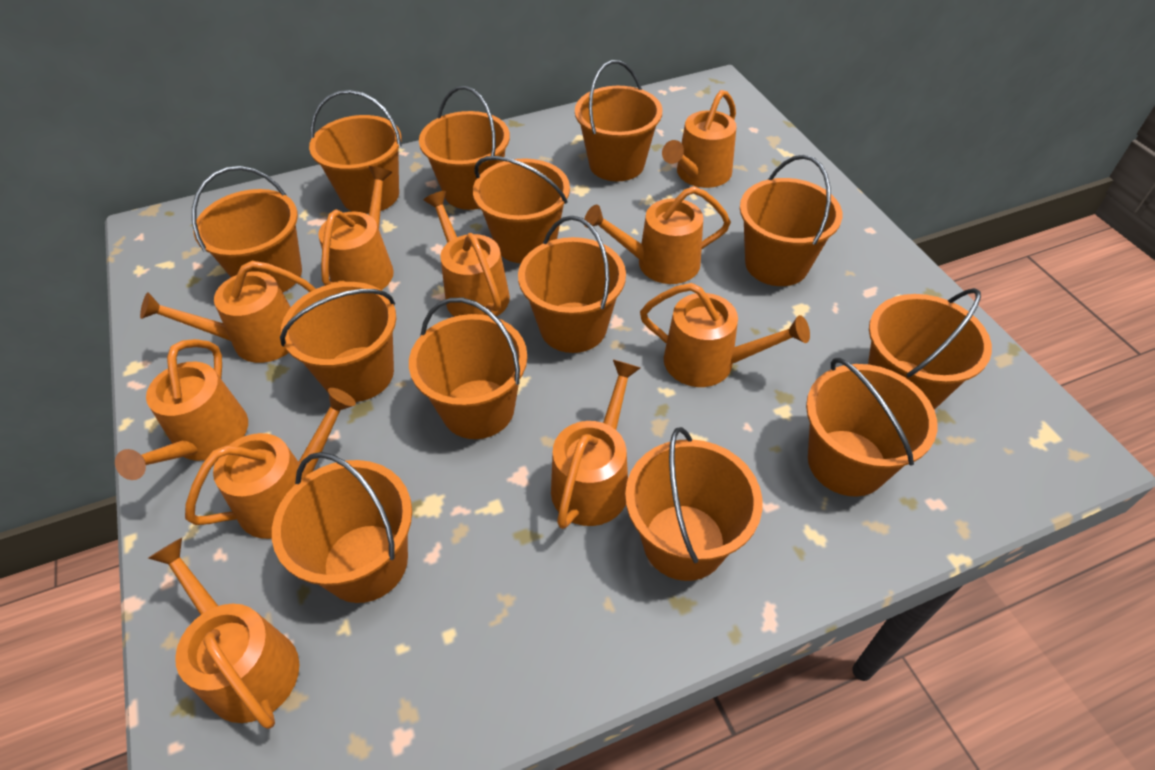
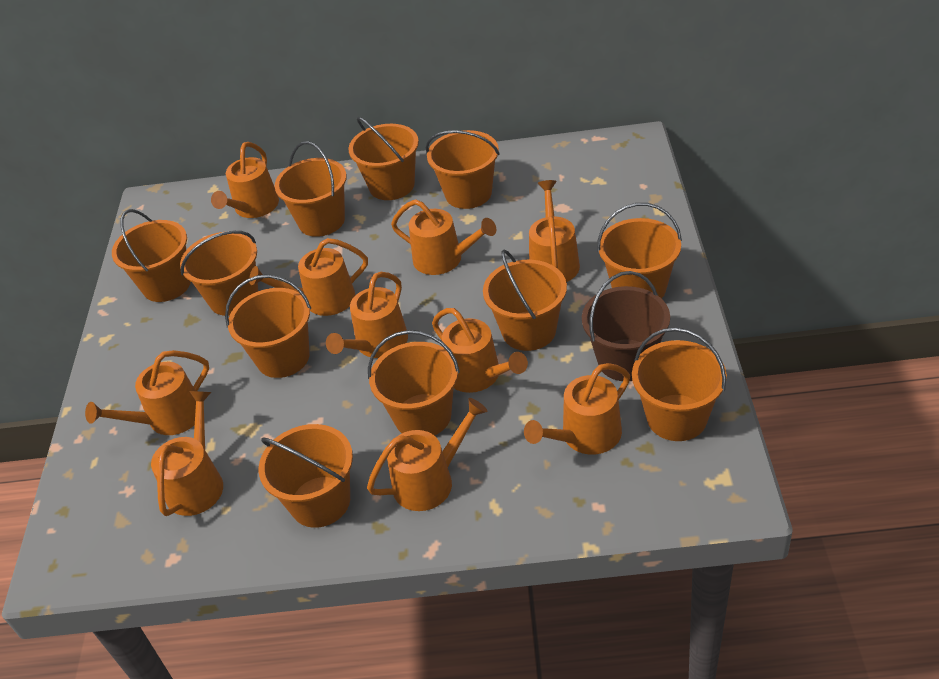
brown bucket: none = 0 -> [582,271,670,381] = 1
orange bucket: [192,166,302,292] [272,452,412,603] [280,282,396,402] [309,90,402,214] [409,298,527,439] [419,86,510,210] [473,156,570,263] [518,216,626,353] [575,60,663,181] [625,427,763,581] [740,155,842,286] [806,358,937,497] [868,288,992,410] = 13 -> [112,209,191,302] [180,231,258,316] [225,275,311,378] [259,424,353,528] [274,141,347,237] [348,117,419,200] [368,330,460,436] [426,130,500,209] [483,249,567,351] [597,203,682,299] [632,328,727,441] = 11

